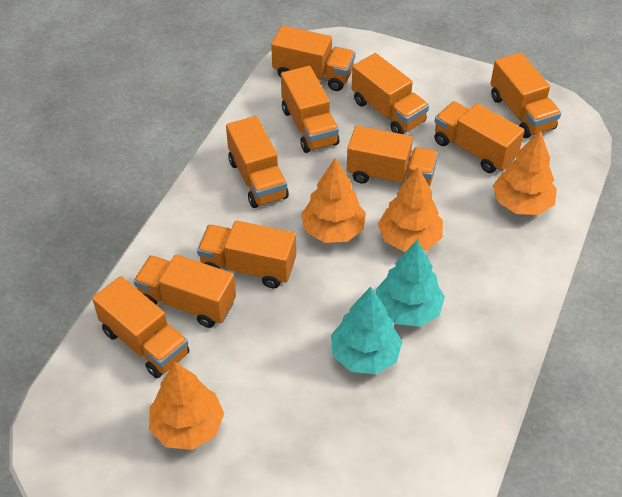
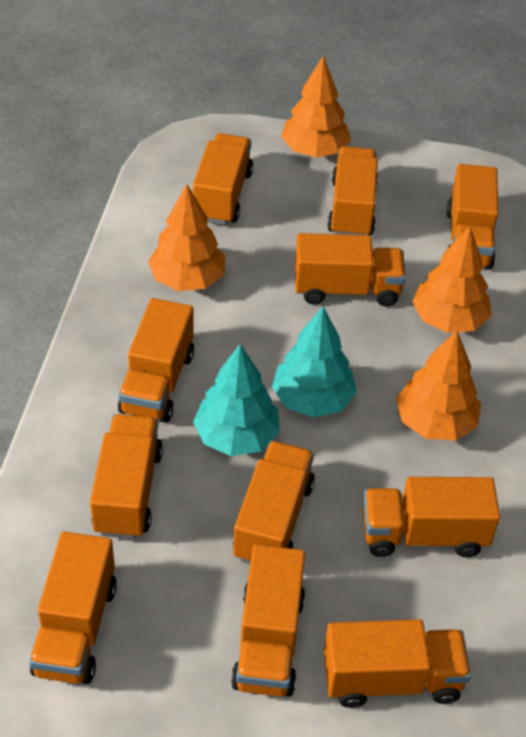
orange truck: [92,276,189,378] [134,255,236,328] [197,220,296,288] [226,116,289,208] [271,25,355,91] [281,66,339,153] [347,125,438,187] [352,53,429,134] [434,101,524,173] [490,52,561,138] = 10 -> [29,532,117,684] [90,414,163,539] [118,298,194,423] [193,133,253,225] [231,544,305,697] [233,441,315,564] [295,233,406,307] [324,619,471,708] [327,146,378,235] [363,477,500,557] [446,164,498,270] = 11

